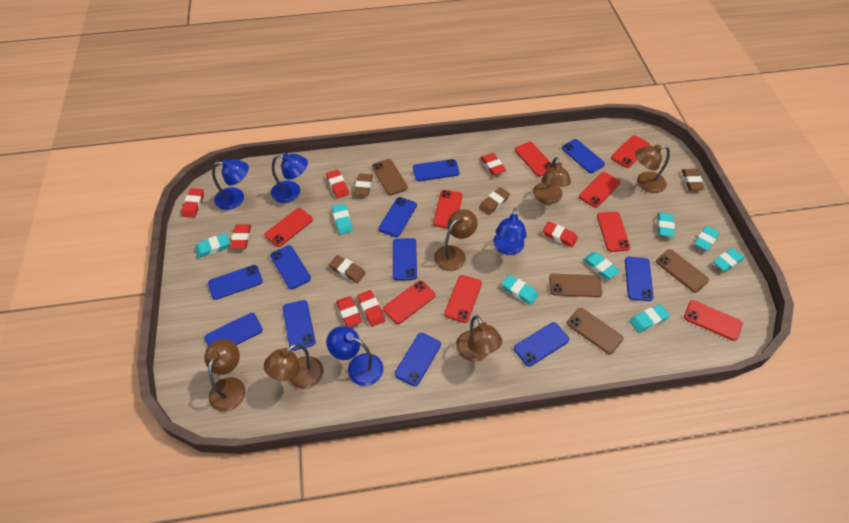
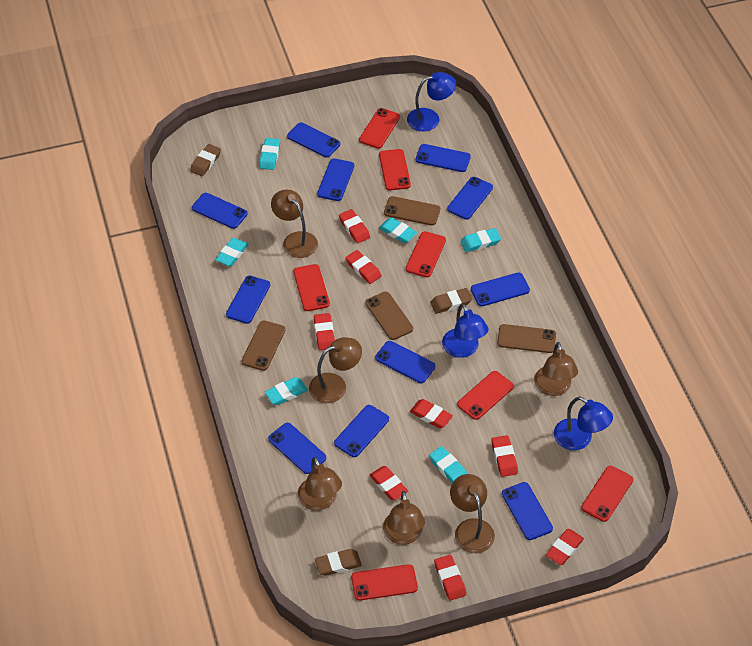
blue lamp: [212,159,249,210] [271,153,308,203] [326,326,383,386] [493,208,527,255] = 4 -> [407,72,456,131] [442,304,489,358] [554,397,613,450] = 3
brown eraser: [329,255,366,283] [354,173,373,196] [479,187,510,215] [681,169,705,190] = 4 -> [190,144,221,176] [315,549,362,576] [430,288,472,314] = 3
red eraser: [181,188,204,218] [230,225,251,249] [326,169,349,198] [336,296,362,327] [357,290,385,327] [480,153,506,175] [543,221,578,247] = 7 -> [314,313,335,350] [339,209,370,243] [345,250,381,284] [370,466,408,500] [410,399,453,428] [434,555,466,601] [491,435,518,477] [546,529,584,565] = 8
red phone: [264,208,313,247] [383,280,435,324] [433,190,463,228] [444,275,482,323] [515,142,552,177] [579,172,620,208] [597,212,631,252] [611,135,650,168] [684,300,742,341] = 9 -> [293,264,330,311] [351,564,418,601] [359,108,400,149] [379,149,411,190] [406,231,446,277] [457,371,514,420] [581,466,633,522] = 7
turquoise eraser: [195,233,230,258] [332,203,353,235] [502,274,538,305] [583,252,620,279] [629,304,670,333] [657,212,675,237] [694,226,720,251] [713,248,745,272] = 8 -> [215,238,248,266] [259,138,280,170] [265,377,308,405] [379,217,417,243] [429,446,467,483] [460,228,501,252] = 6

